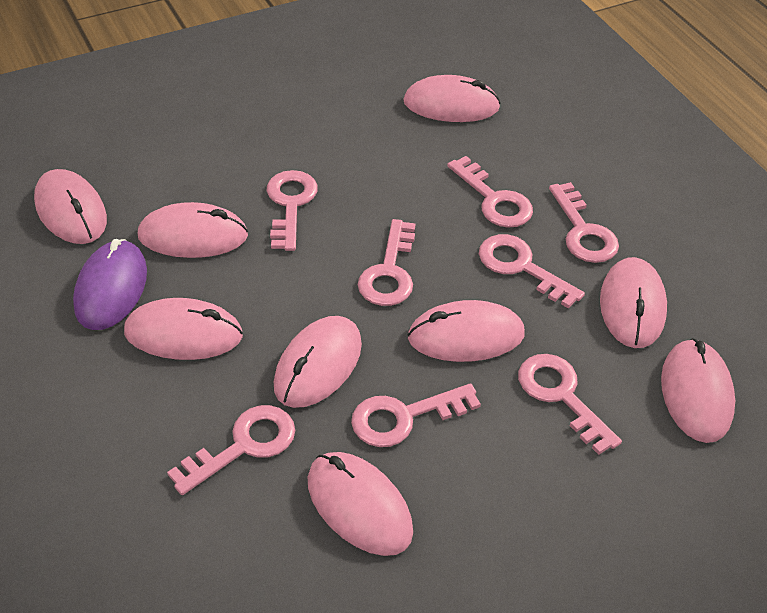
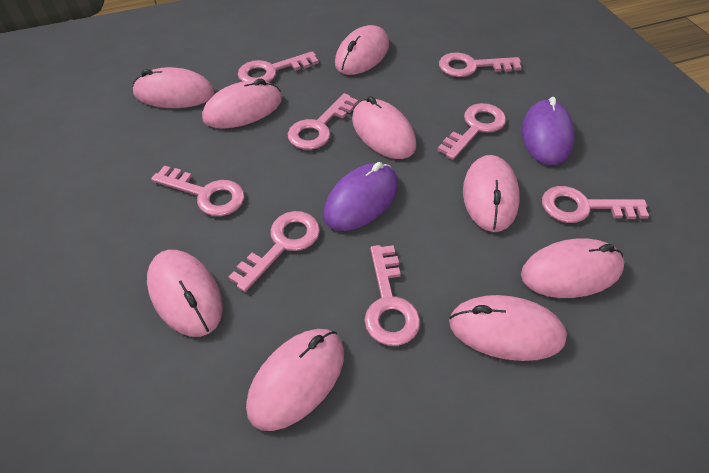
purple mouse: [73,239,147,330] = 1 -> [323,162,398,231] [522,97,574,165] = 2

